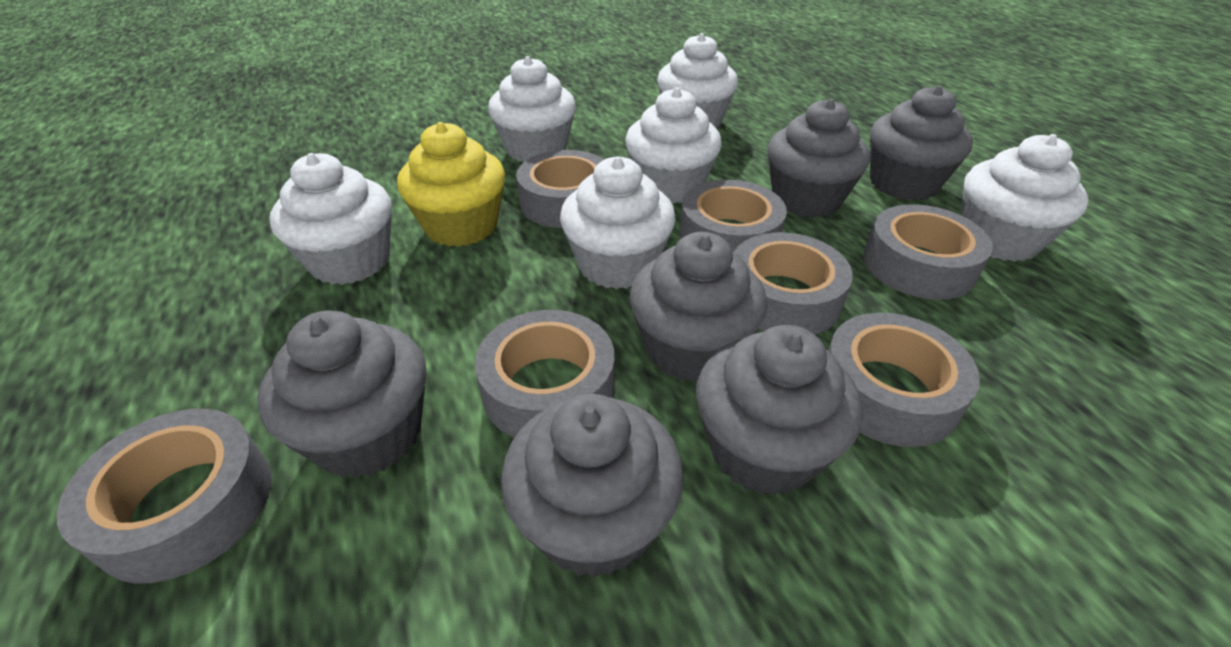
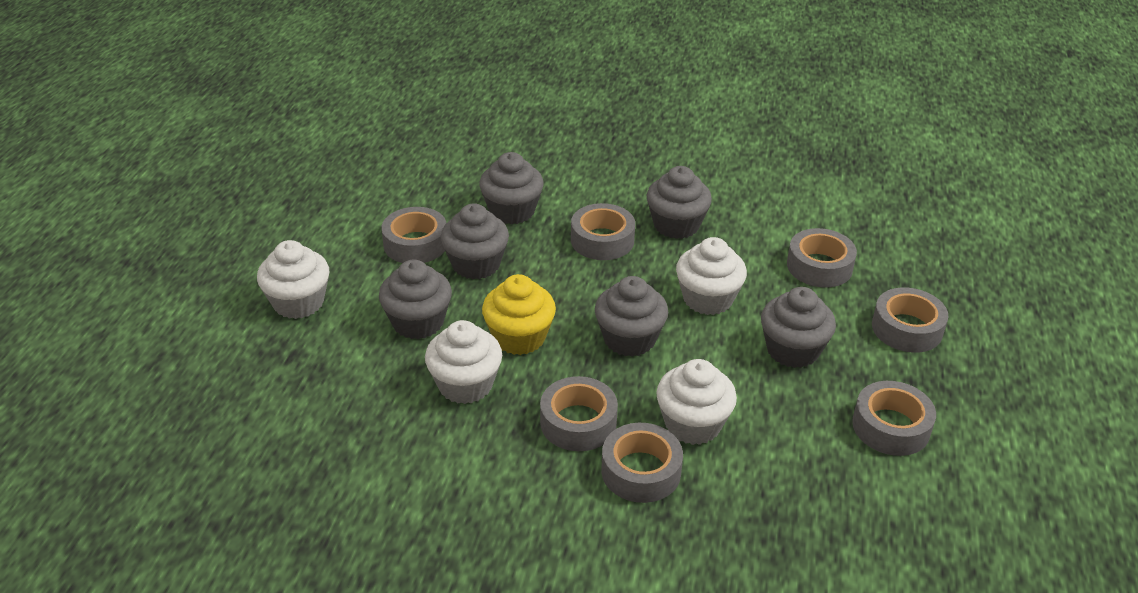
white cupcake: [269,153,392,285] [488,56,576,162] [560,156,676,289] [625,87,722,204] [657,33,738,129] [961,134,1089,262] = 6 -> [257,240,329,319] [425,320,502,404] [656,359,737,445] [676,237,747,315] = 4

